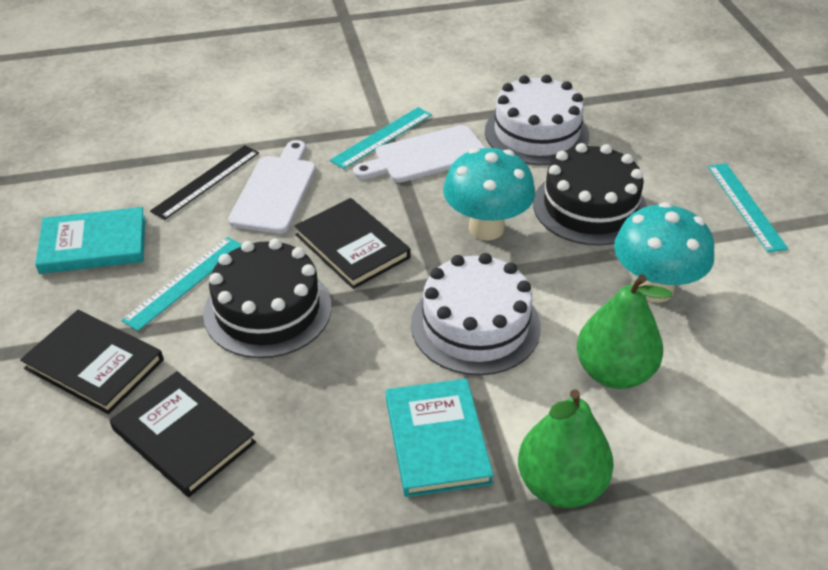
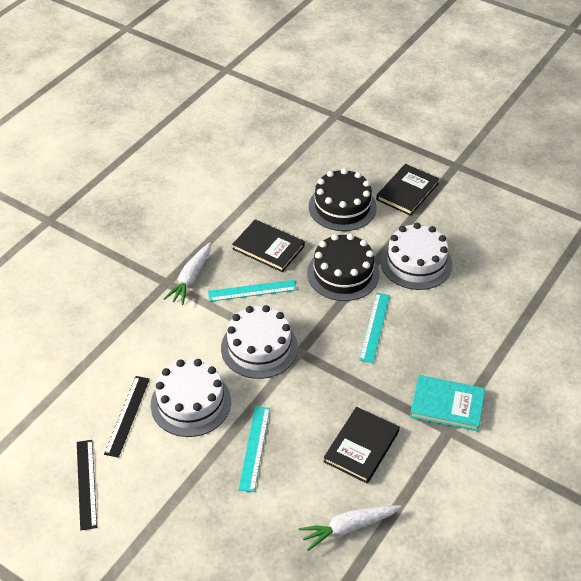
black ruler: [150,145,259,220] = 1 -> [77,440,97,530] [104,376,150,458] = 2
green pear: [518,389,614,508] [577,274,672,389] = 2 -> none = 0
turquoise book: [35,207,145,274] [386,378,494,497] = 2 -> [410,375,485,431] = 1
turquoise mushroom: [443,148,535,240] [614,202,714,303] = 2 -> none = 0
white cake: [411,253,541,375] [485,75,589,165] = 2 -> [151,359,231,437] [221,305,298,379] [380,223,452,290] = 3
white carrot: none = 0 -> [164,243,211,305] [299,505,401,551] = 2
white cutting board: [228,140,316,233] [353,125,485,183] = 2 -> none = 0

